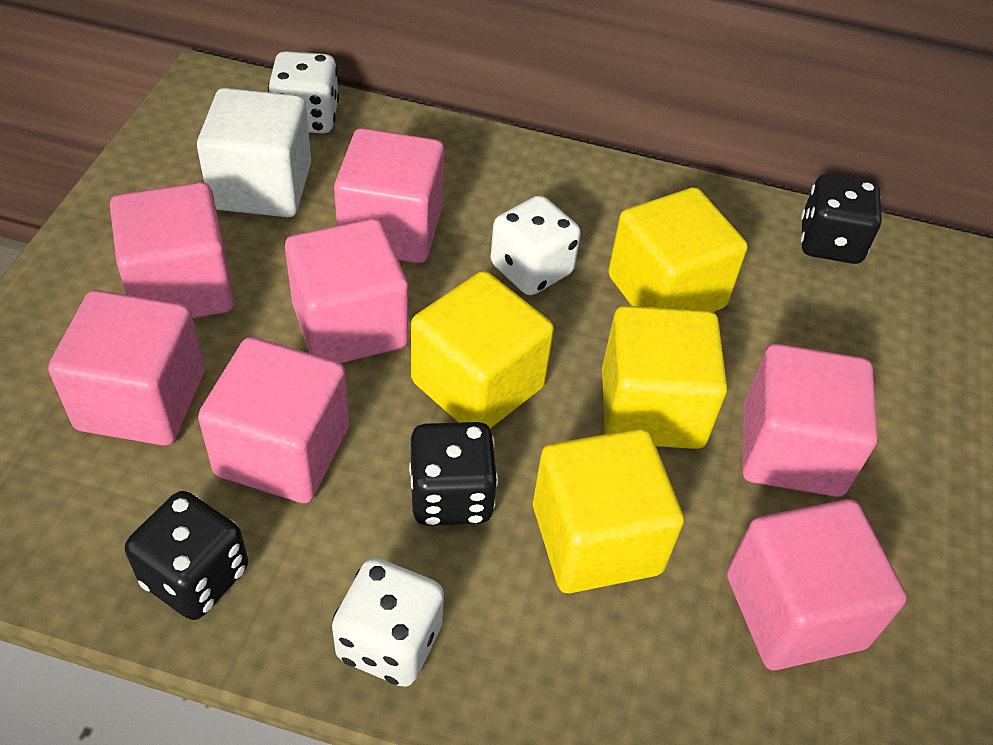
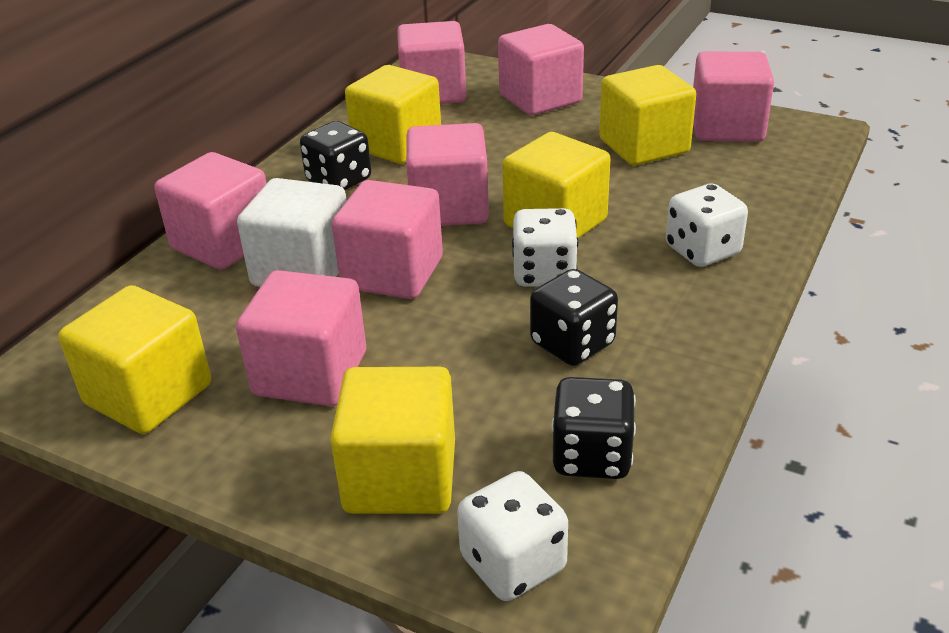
yellow cube: [411,271,554,428] [533,428,684,593] [602,306,727,449] [608,187,747,312] = 4 -> [58,285,211,434] [330,367,455,514] [345,65,441,164] [502,132,610,238] [599,65,696,166] = 5

